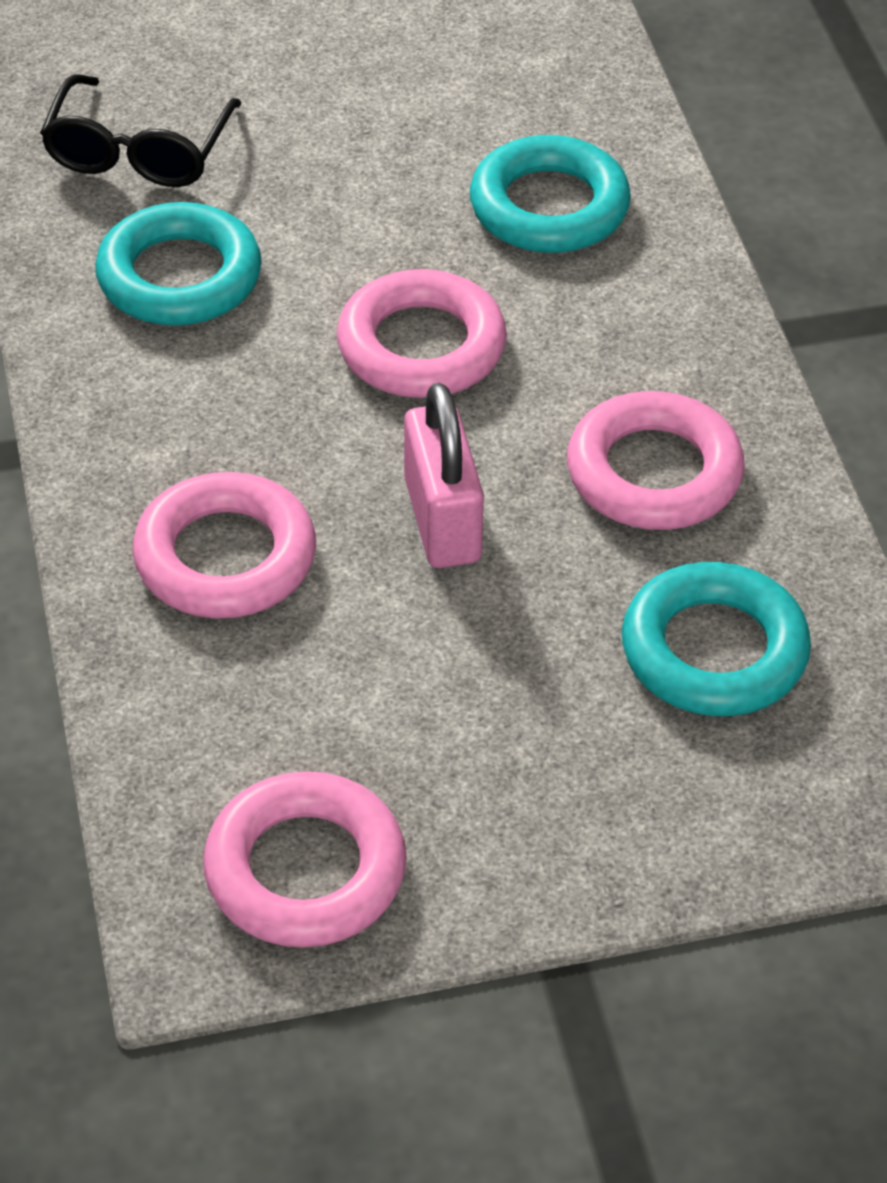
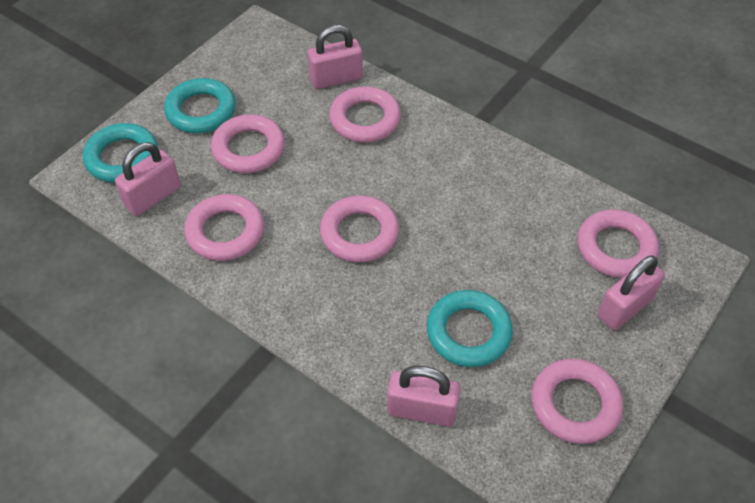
black glasses: [40,75,242,187] = 1 -> none = 0
pink padlock: [404,383,484,568] = 1 -> [115,142,181,216] [307,25,363,89] [387,366,461,426] [598,256,665,330] = 4
pink ring: [133,472,316,619] [203,771,407,948] [337,269,507,398] [567,391,745,530] = 4 -> [184,194,264,261] [211,114,285,173] [320,195,399,262] [329,86,401,142] [531,359,623,444] [577,209,659,278] = 6

